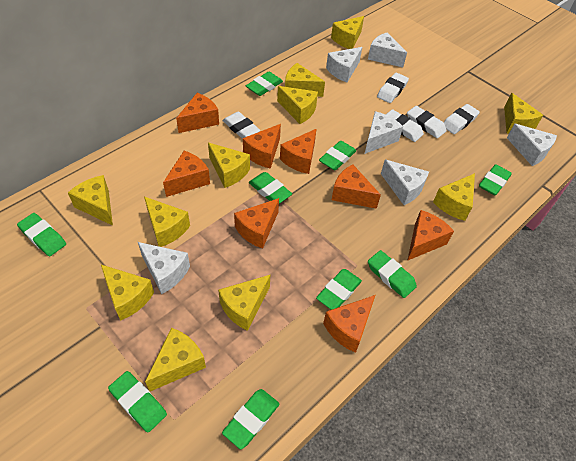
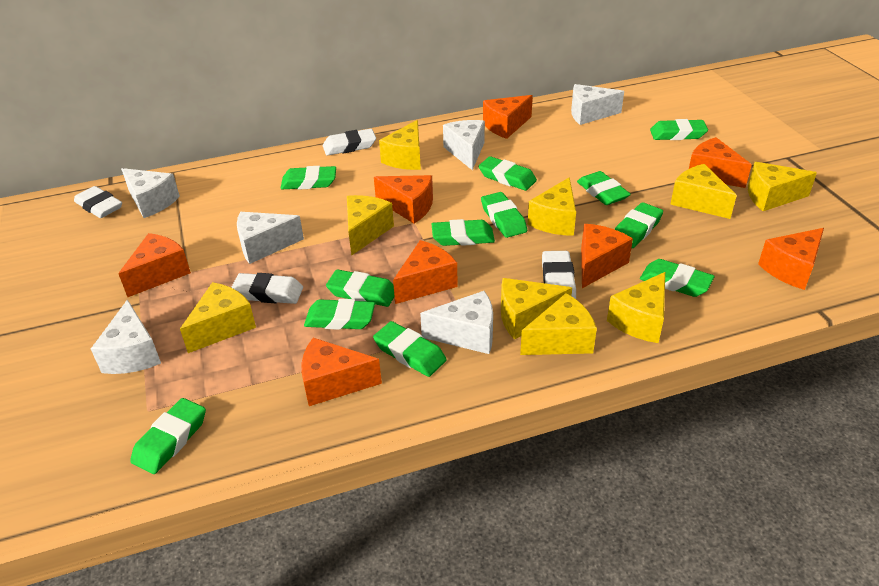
green eraser: [17,213,66,256] [108,371,167,433] [222,389,279,449] [246,72,283,96] [249,172,292,204] [316,269,362,310] [319,141,356,170] [368,250,417,298] [479,164,512,196] = 9 -> [130,398,206,474] [281,166,336,190] [304,299,375,330] [326,269,395,307] [373,321,447,377] [432,219,495,246] [479,156,537,191] [481,192,527,238] [577,171,631,205] [615,202,663,248] [640,259,714,297] [650,119,708,140] = 12
white eraser: [222,112,261,139] [377,73,409,103] [386,109,424,142] [407,106,446,138] [444,104,480,134] = 5 -> [74,186,122,218] [231,273,303,304] [323,129,376,155] [542,251,576,299] = 4
yellow cheese: [68,175,113,226] [101,265,154,321] [144,196,190,247] [145,328,206,391] [208,143,250,188] [218,275,270,331] [277,86,318,124] [285,63,325,97] [331,16,364,49] [433,173,475,221] [504,93,543,133] = 11 -> [180,282,256,353] [347,195,394,255] [379,120,421,170] [501,278,572,339] [520,293,597,355] [528,177,576,236] [607,272,665,343] [670,164,737,219] [748,162,817,211] = 9

